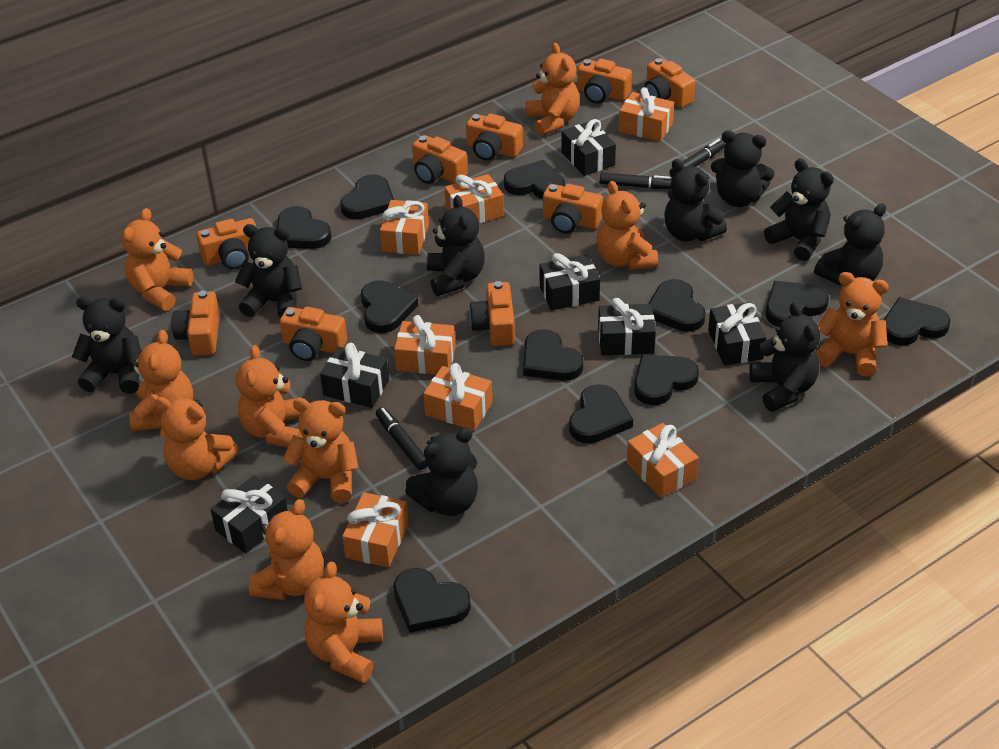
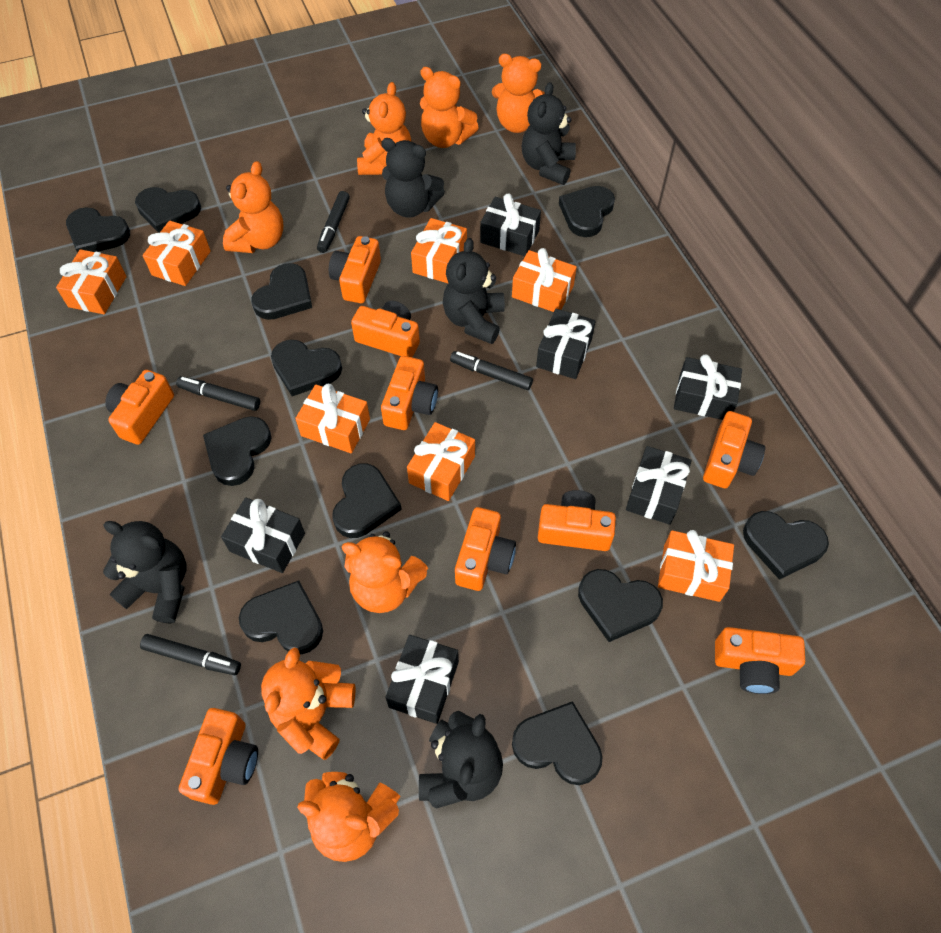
black marker: [376,407,427,470] [600,172,672,189] [670,139,725,178] = 3 -> [140,634,241,675] [176,376,260,411] [317,191,350,253] [450,351,533,390] = 4
black teddy bear: [72,296,141,394] [235,224,302,318] [405,428,478,516] [427,195,485,296] [664,159,727,241] [711,130,775,207] [749,302,820,412] [764,159,834,261] [814,203,886,285] = 9 -> [103,521,186,623] [381,138,445,218] [419,711,503,808] [443,238,505,344] [522,82,576,185] = 5
orange teddy bear: [122,208,193,311] [129,330,193,432] [155,397,239,480] [236,345,303,448] [249,499,324,600] [283,398,359,503] [304,561,383,683] [526,43,580,136] [597,181,658,270] [816,272,889,377] = 10 -> [223,161,283,253] [261,647,355,760] [297,772,400,862] [342,531,428,613] [357,82,412,175] [420,67,479,148] [492,54,545,133] = 7

